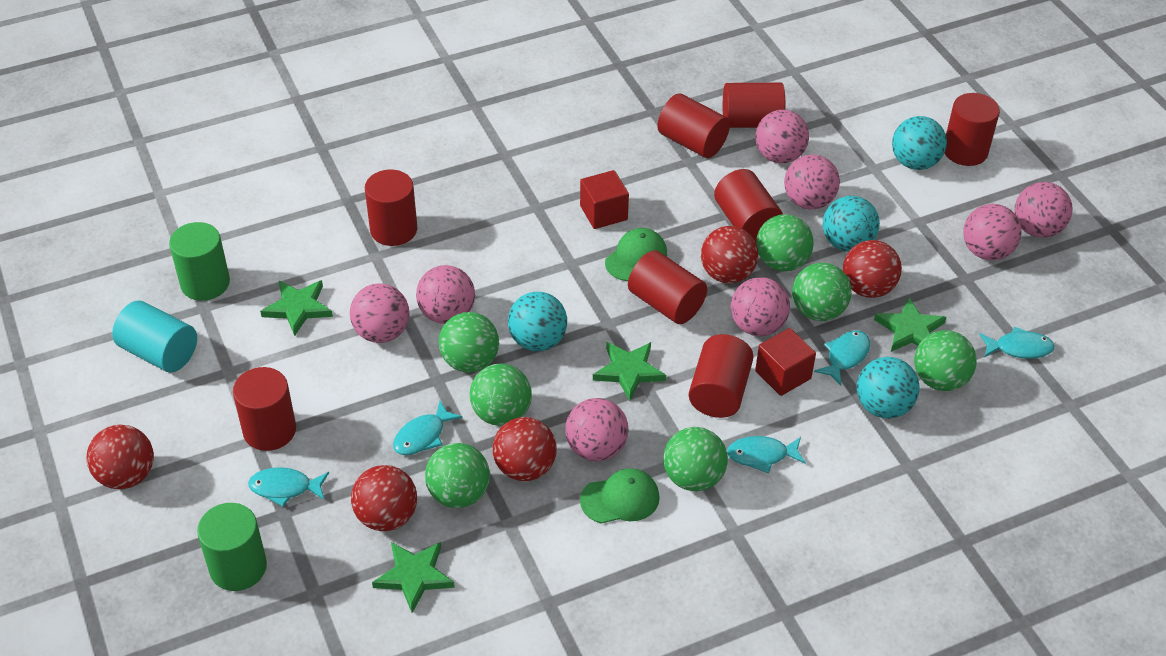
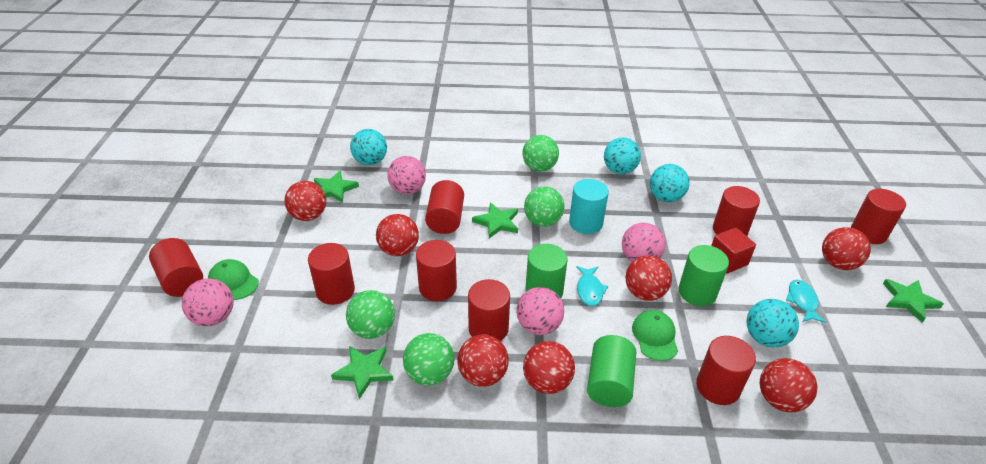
green ball: [425,443,490,508] [439,312,499,372] [470,364,532,426] [663,427,728,491] [756,214,814,271] [792,263,851,321] [914,330,977,391] = 7 -> [346,290,395,339] [403,333,455,385] [522,135,559,172] [524,186,564,227] = 4
green cylinder: [169,222,230,301] [197,503,267,591] = 2 -> [525,244,568,298] [587,335,636,407] [678,245,729,306] = 3
pink ball: [350,283,410,343] [416,265,475,324] [565,398,628,461] [731,277,790,336] [755,110,809,163] [784,155,840,210] [963,204,1022,260] [1015,182,1072,238] = 8 -> [182,278,234,326] [387,156,426,194] [516,287,564,335] [622,223,666,262] = 4
red ball: [87,425,154,489] [351,465,417,531] [493,417,557,481] [701,226,758,283] [843,240,902,298] = 5 -> [285,181,326,221] [376,214,419,256] [457,335,509,387] [523,341,575,394] [625,255,672,301] [760,358,818,412] [822,227,871,270] = 7
red cube: [580,170,629,229] [755,328,816,396] = 2 -> [711,227,756,274] = 1
turquoise fish: [248,467,329,507] [393,401,463,455] [727,436,806,474] [814,330,870,385] [979,327,1055,359] = 5 -> [576,266,608,306] [786,280,827,323] = 2

